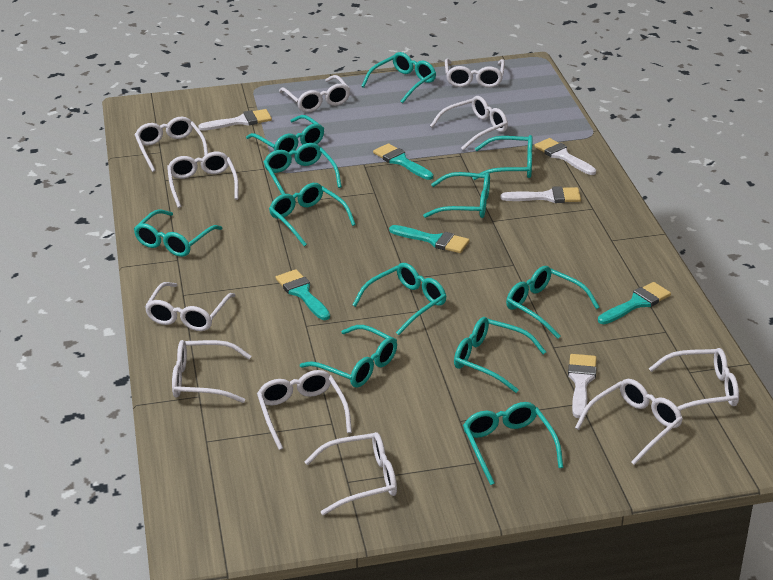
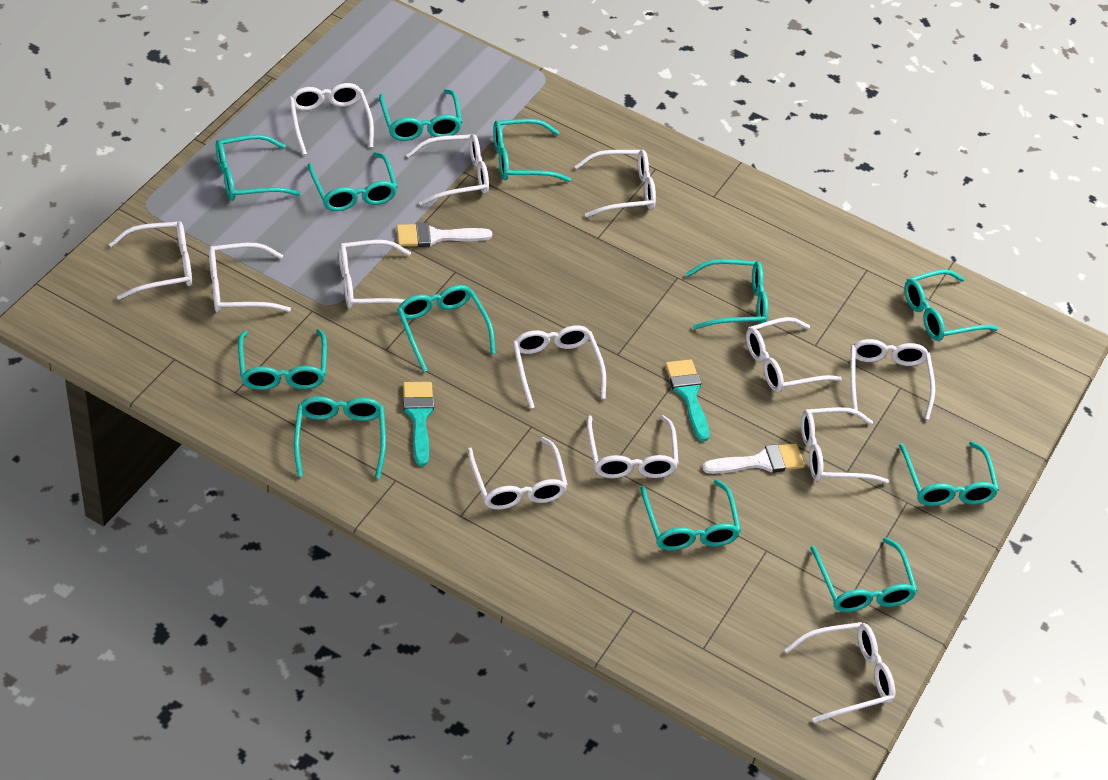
turquoise brush: [276,269,330,320] [373,143,433,180] [389,225,470,253] [598,282,671,324] = 4 -> [403,382,434,466] [665,359,710,442] = 2
white brush: [198,109,272,131] [501,186,581,203] [534,138,596,175] [568,354,597,418] = 4 -> [396,223,492,247] [702,443,805,474] = 2
white glasses: [134,117,208,172] [145,282,236,331] [167,152,239,208] [172,340,251,403] [257,370,352,450] [279,75,350,113] [305,432,397,515] [430,96,508,150] [445,59,505,88] [575,379,683,465] [649,348,739,411] = 11 -> [109,221,192,300] [209,243,291,312] [289,83,374,155] [339,240,411,309] [406,134,489,205] [467,437,568,510] [513,325,606,409] [575,150,656,217] [587,415,679,478] [746,317,842,392] [784,622,895,723] [801,407,889,484] [850,339,935,420] = 13

